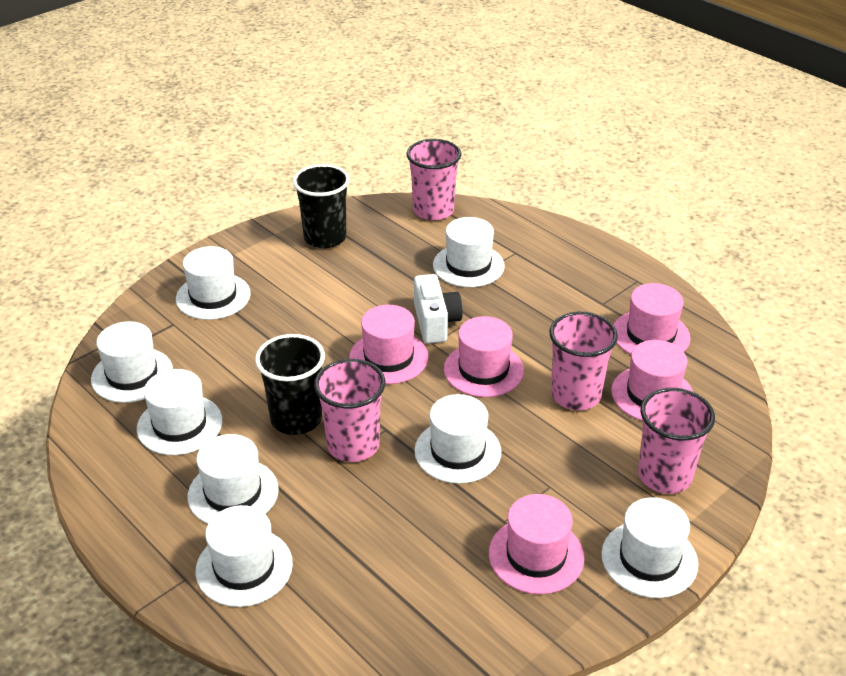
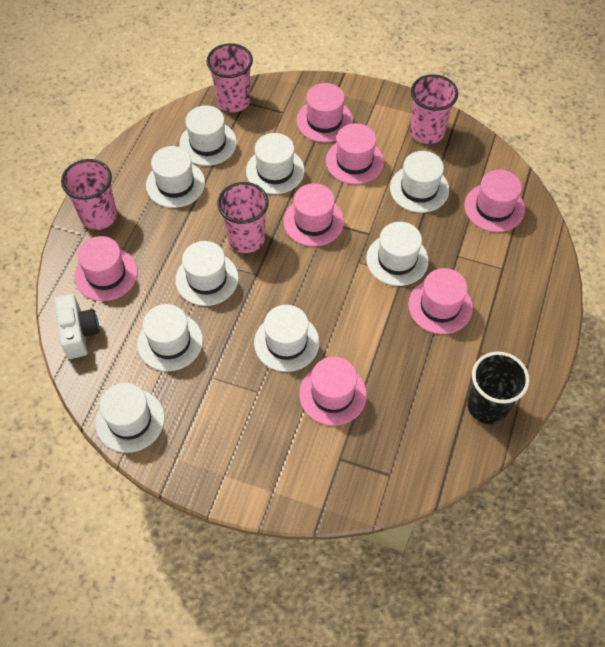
black cup: [255,334,325,435] [293,164,350,248] = 2 -> [467,352,530,424] = 1
pink hat: [349,305,428,384] [444,316,524,397] [489,494,584,594] [611,340,693,421] [613,283,690,354] = 5 -> [74,236,137,301] [283,183,344,247] [297,83,353,142] [299,357,367,426] [326,123,384,184] [408,268,473,334] [464,170,525,232] = 7
white hat: [91,321,173,403] [137,369,223,455] [176,246,251,320] [188,434,279,524] [196,505,293,607] [414,394,501,484] [433,217,505,287] [601,497,699,598] = 8 -> [95,383,164,453] [137,304,203,371] [146,146,205,208] [176,241,238,306] [179,105,237,166] [246,133,305,194] [254,305,319,372] [366,222,429,286] [390,151,449,213] = 9

